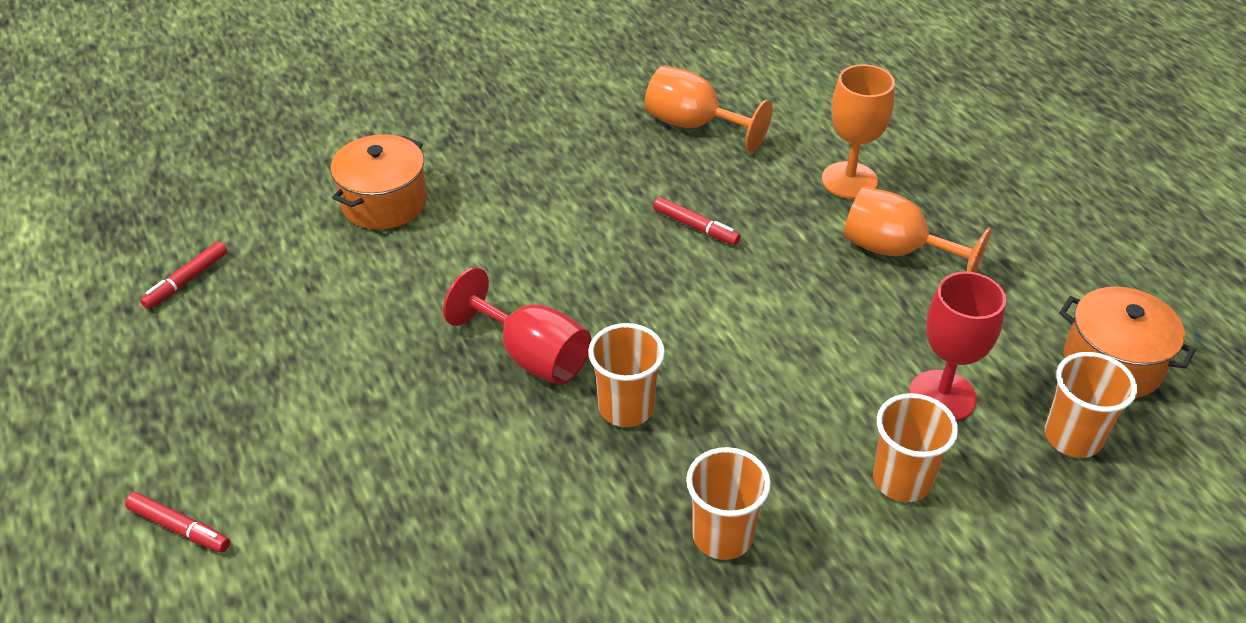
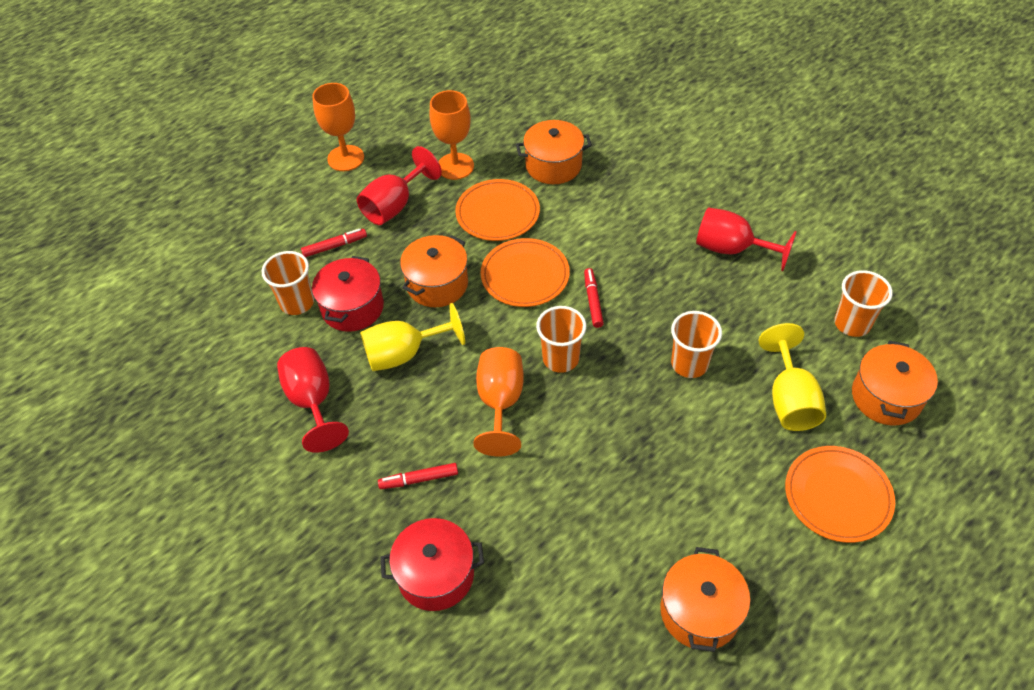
orange plate: none = 0 -> [455,179,540,241] [480,238,570,307] [785,446,895,543] = 3
orange pot: [331,134,427,230] [1059,287,1196,398] = 2 -> [400,235,468,307] [516,120,592,184] [660,547,750,652] [852,341,938,425] = 4
red goblet: [443,267,591,385] [909,271,1006,421] = 2 -> [277,347,349,453] [357,146,442,225] [696,207,797,271] = 3
red pot: none = 0 -> [312,256,384,332] [381,518,484,611] = 2
yellow goblet: none = 0 -> [360,303,465,371] [759,323,826,431] = 2

